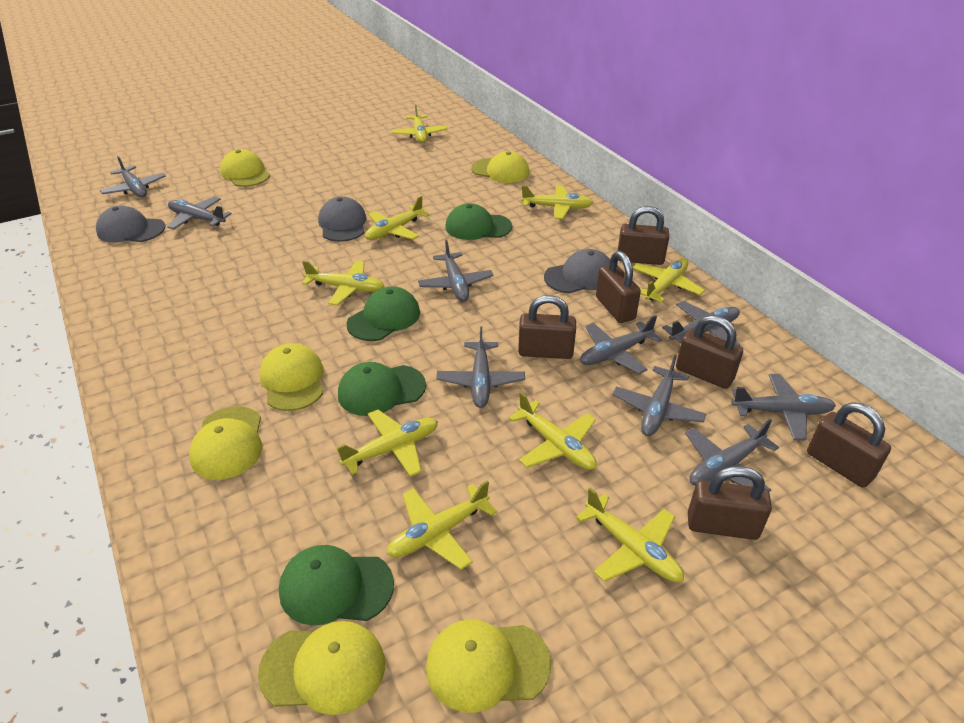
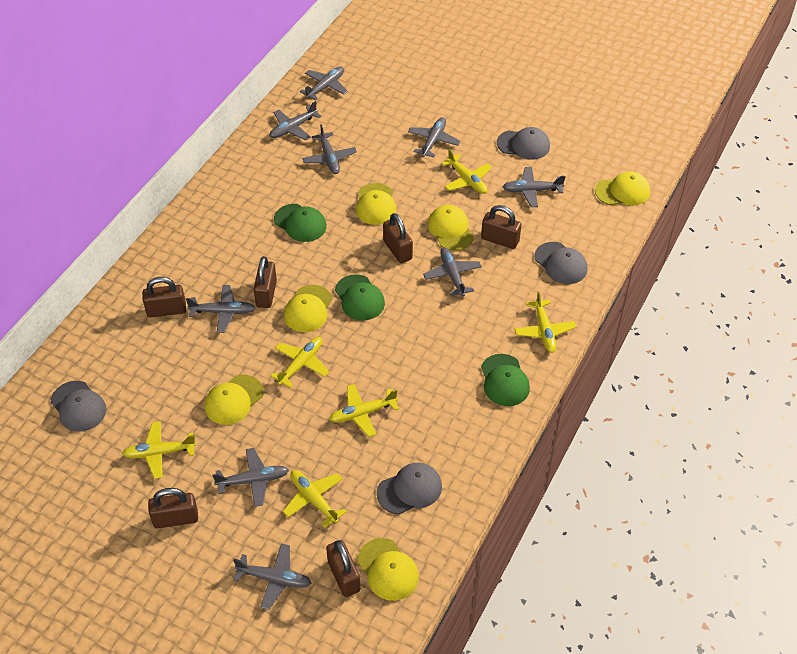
green cap: [279,545,394,625] [338,362,426,416] [347,286,420,341] [445,203,512,240] = 4 -> [274,204,327,242] [335,274,385,321] [481,354,530,406] = 3
grey cap: [96,205,165,242] [318,196,366,242] [544,249,610,293] = 3 -> [51,381,106,432] [377,463,442,514] [497,127,550,160] [534,242,588,284] = 4
yellow plane: [302,260,384,305] [336,409,438,477] [365,196,430,240] [387,480,497,570] [392,104,448,143] [508,392,597,470] [521,185,593,219] [576,488,684,582] [632,258,705,303] = 9 -> [122,421,197,479] [270,337,329,388] [283,470,346,528] [329,384,399,437] [441,149,492,194] [514,291,576,353] = 6

